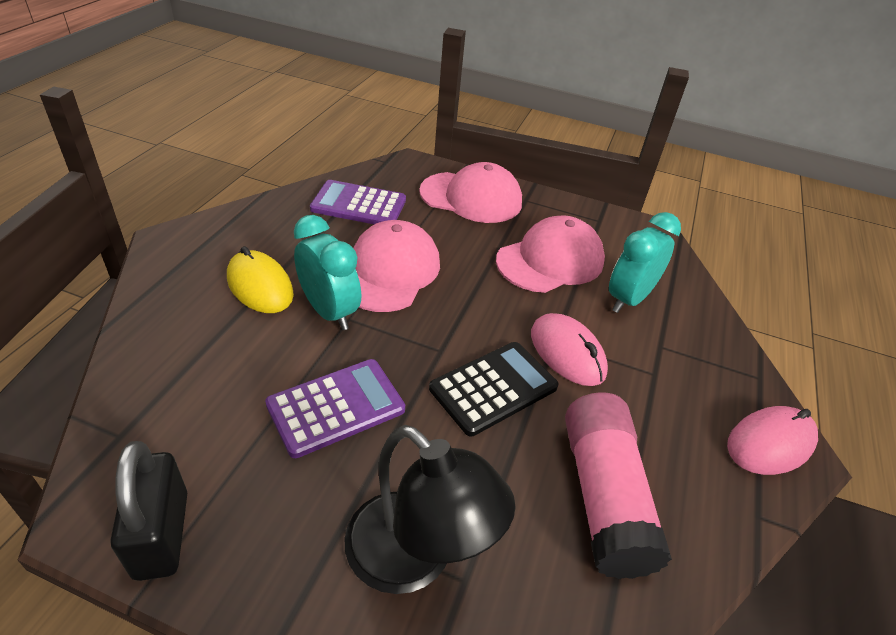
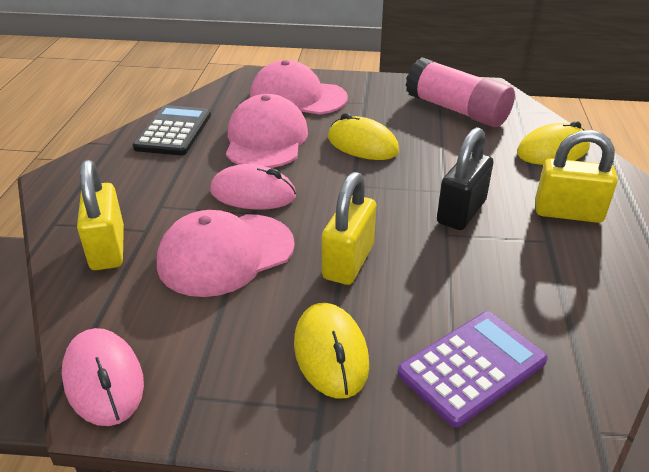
black lamp: [344,425,516,594] = 1 -> none = 0
purple calculator: [265,359,405,458] [310,180,406,224] = 2 -> [397,312,548,427] = 1
turquoise clock: [294,215,361,330] [609,212,681,313] = 2 -> none = 0
yellow mouse: [227,246,294,313] = 1 -> [294,303,369,398] [328,113,399,160] [517,121,590,165] = 3
yellow padlock: none = 0 -> [77,160,124,270] [322,172,376,285] [535,130,618,223] = 3

